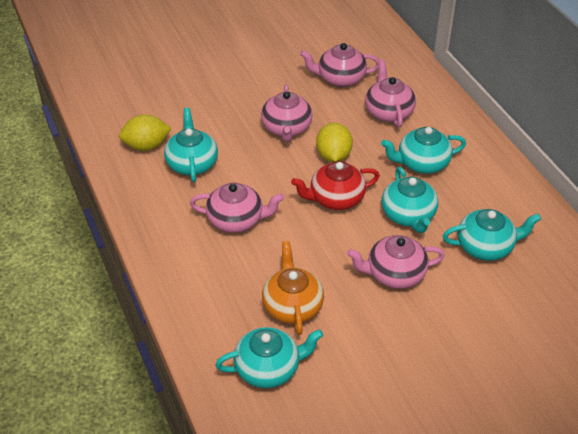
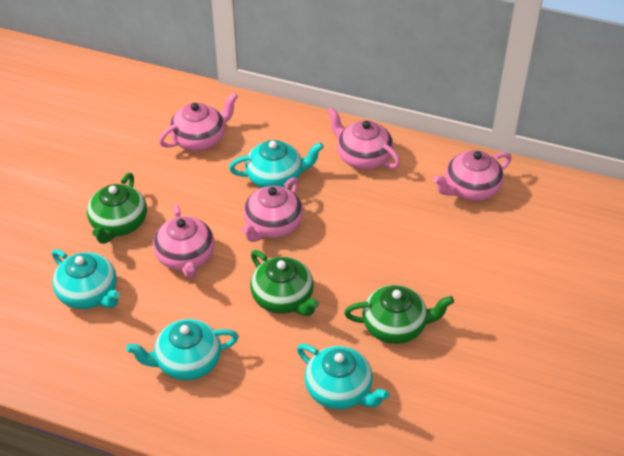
green teapot: none = 0 -> [87,173,147,244] [250,250,319,316] [344,285,454,344] = 3
orange teapot: [262,241,324,335] = 1 -> none = 0
red teapot: [291,161,380,210] = 1 -> none = 0
turquoise teapot: [164,108,218,182] [215,327,323,388] [381,127,466,174] [381,167,438,233] [443,209,541,261] = 5 -> [52,249,120,309] [126,319,239,380] [229,140,324,188] [297,344,389,409] = 4
yellow lemon: [119,114,171,151] [316,123,353,162] = 2 -> none = 0

